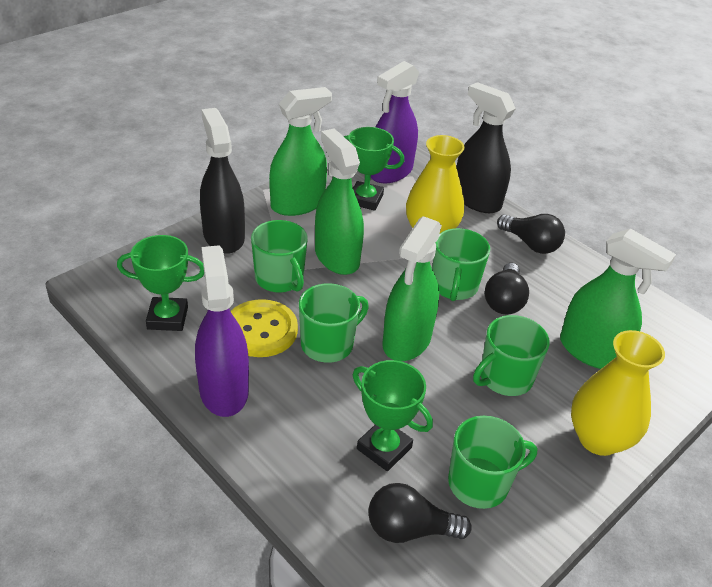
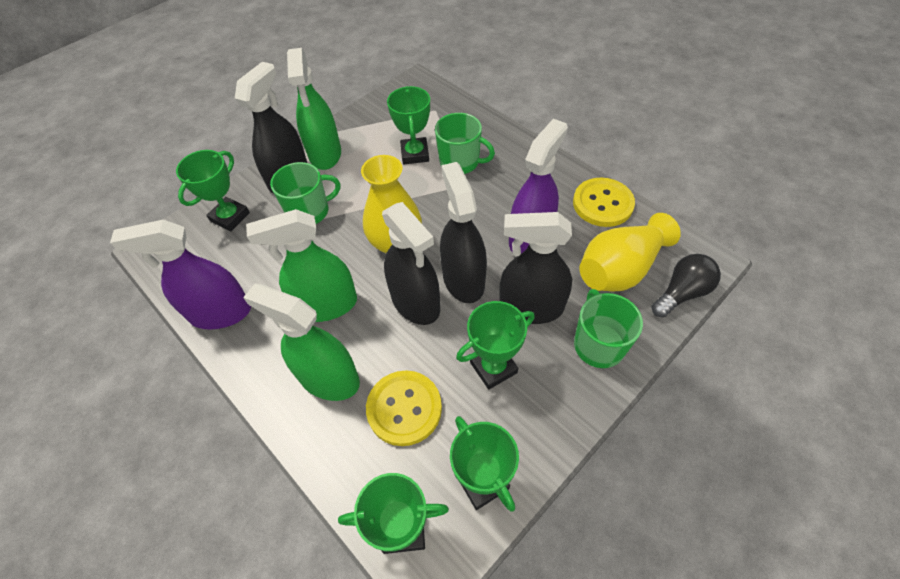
black light bulb: [368,483,472,543] [485,263,529,315] [497,214,565,254] = 3 -> [651,254,721,317] = 1
black spray bottle: [200,108,245,254] [457,82,516,213] = 2 -> [235,62,307,194] [382,202,440,325] [440,162,487,303] [499,212,572,324] = 4
green mug: [251,220,308,293] [299,284,369,363] [432,228,490,301] [448,416,537,509] [473,315,550,396] = 5 -> [270,162,340,224] [435,113,495,174] [574,289,643,368] = 3
green spray bottle: [269,87,332,216] [315,129,364,275] [382,216,442,361] [560,228,676,369] = 4 -> [243,284,360,401] [246,209,357,322] [287,48,341,170] = 3
green trophy: [117,235,204,331] [343,127,404,211] [353,360,433,471] = 3 -> [176,150,250,231] [338,473,449,554] [387,86,430,164] [450,416,519,512] [456,301,535,390] = 5
yellow button: [230,299,298,357] = 1 -> [366,371,442,446] [573,178,635,227] = 2

